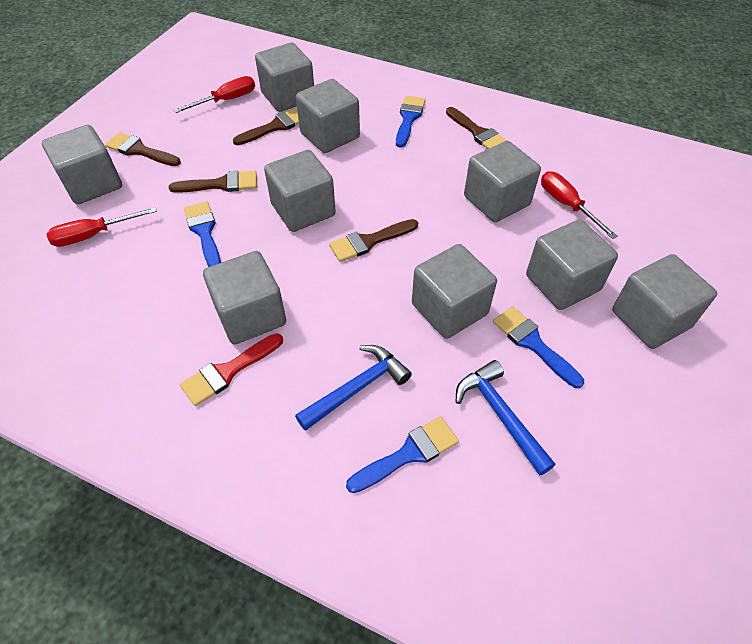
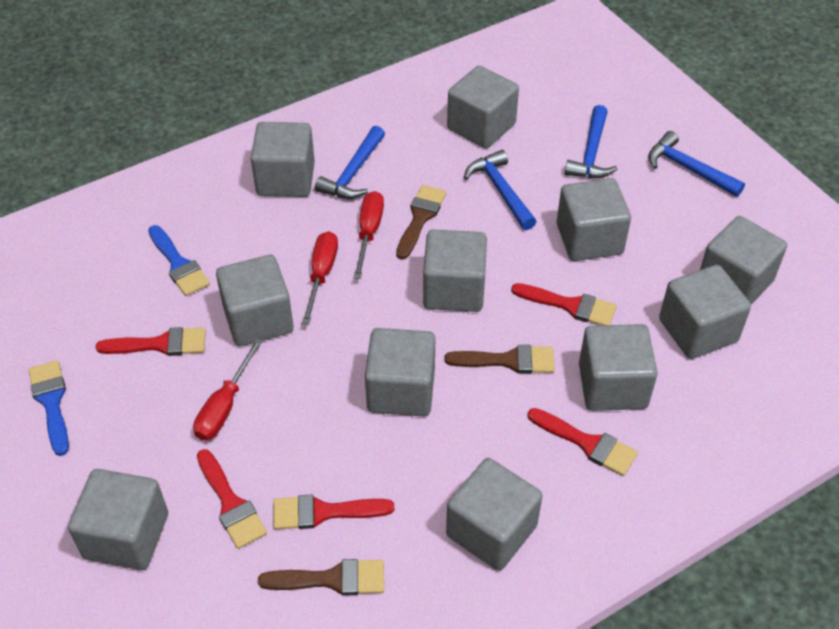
blue brush: [184,201,221,267] [346,416,459,493] [396,96,426,148] [493,307,584,388] = 4 -> [29,360,69,456] [148,225,210,296] = 2
blue hammer: [295,345,412,431] [456,360,555,476] = 2 -> [315,126,385,199] [464,150,537,230] [565,105,617,178] [648,131,745,197] = 4
brown brush: [105,132,181,166] [169,171,257,193] [233,108,299,145] [329,219,418,262] [446,107,507,149] = 5 -> [258,559,384,596] [396,185,446,259] [444,345,555,374] = 3
grey cube: [42,125,122,204] [203,251,286,344] [255,43,314,112] [264,150,336,232] [296,79,360,153] [412,244,497,339] [464,141,541,222] [526,219,618,310] [612,254,717,349] = 9 -> [68,469,168,570] [216,255,294,346] [251,122,315,197] [365,328,435,417] [423,229,487,312] [446,458,542,571] [447,66,519,148] [557,178,631,261] [579,324,658,411] [659,265,751,359] [700,216,787,305] = 11
red brush: [180,333,283,406] = 1 -> [95,327,206,356] [197,449,267,549] [273,494,395,529] [511,283,617,325] [528,408,638,476] = 5

